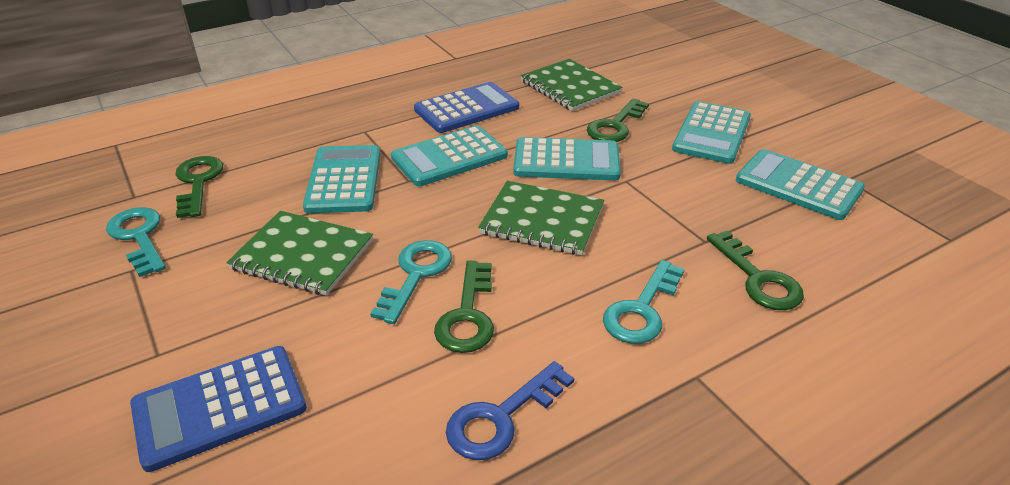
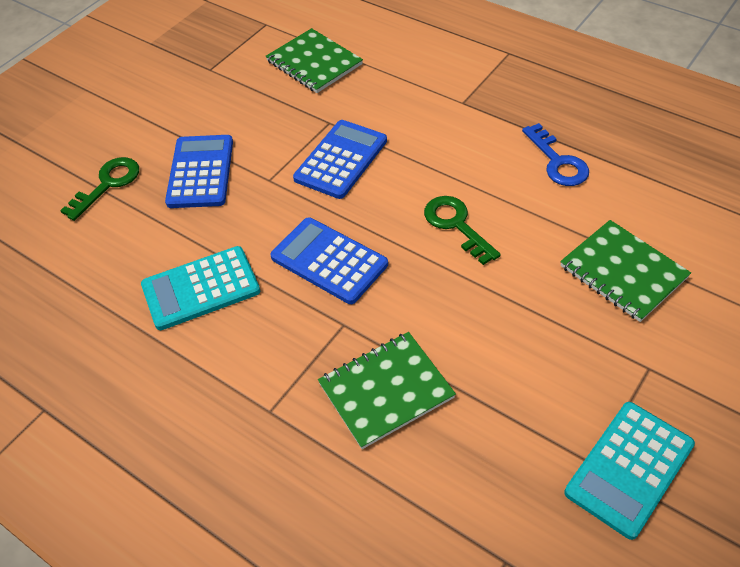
blue calculator: [130,346,307,472] [414,82,519,133] = 2 -> [165,135,233,208] [270,217,388,304] [293,120,387,199] = 3
green key: [176,156,223,218] [434,261,494,353] [587,98,649,142] [707,230,804,310] = 4 -> [60,157,139,221] [424,196,501,265] = 2
turquoise calculator: [303,145,380,213] [391,125,508,186] [513,137,621,181] [672,101,751,164] [736,149,865,220] = 5 -> [141,246,260,330] [564,402,695,540] = 2
turquoise key: [106,207,166,277] [370,240,452,324] [603,260,685,344] = 3 -> none = 0

